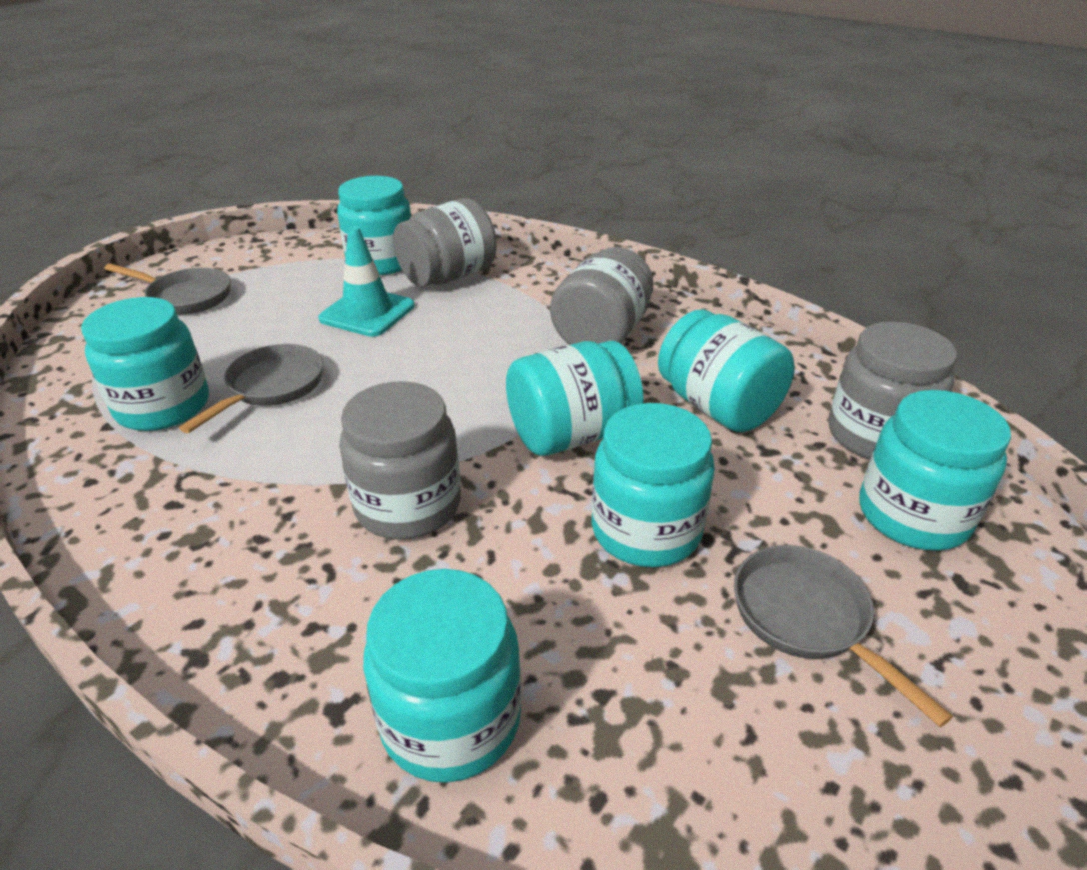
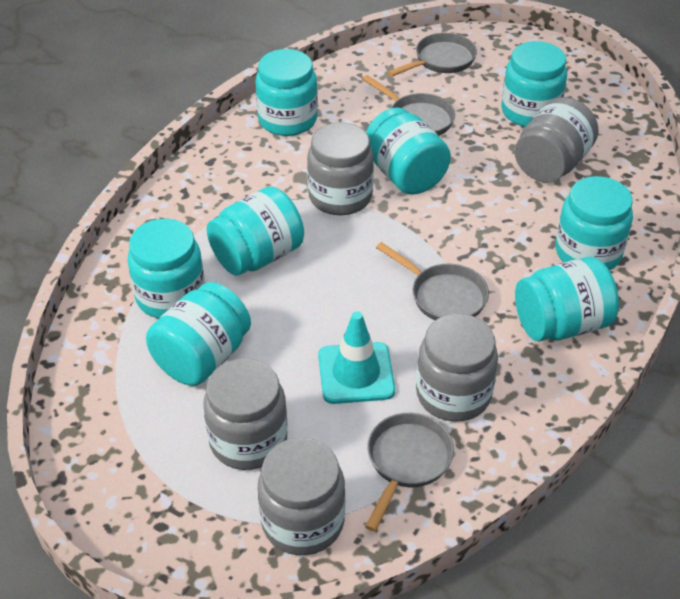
grey jar: [339,381,461,540] [393,198,497,287] [550,247,654,345] [829,322,957,460] = 4 -> [203,358,287,470] [258,438,345,555] [307,122,374,215] [416,313,498,422] [514,97,598,183] = 5
grey pan: [104,264,231,315] [179,344,323,433] [734,545,953,727] = 3 -> [362,75,455,136] [365,413,454,532] [376,242,489,320] [388,33,477,77] = 4
turquoise jar: [81,297,209,431] [337,176,411,275] [363,569,521,783] [506,341,644,456] [591,403,715,567] [658,309,795,432] [859,390,1011,551] = 7 -> [128,219,205,319] [146,282,251,386] [207,186,304,276] [255,49,318,136] [366,107,451,194] [501,41,567,127] [515,257,619,341] [555,176,633,270] = 8

